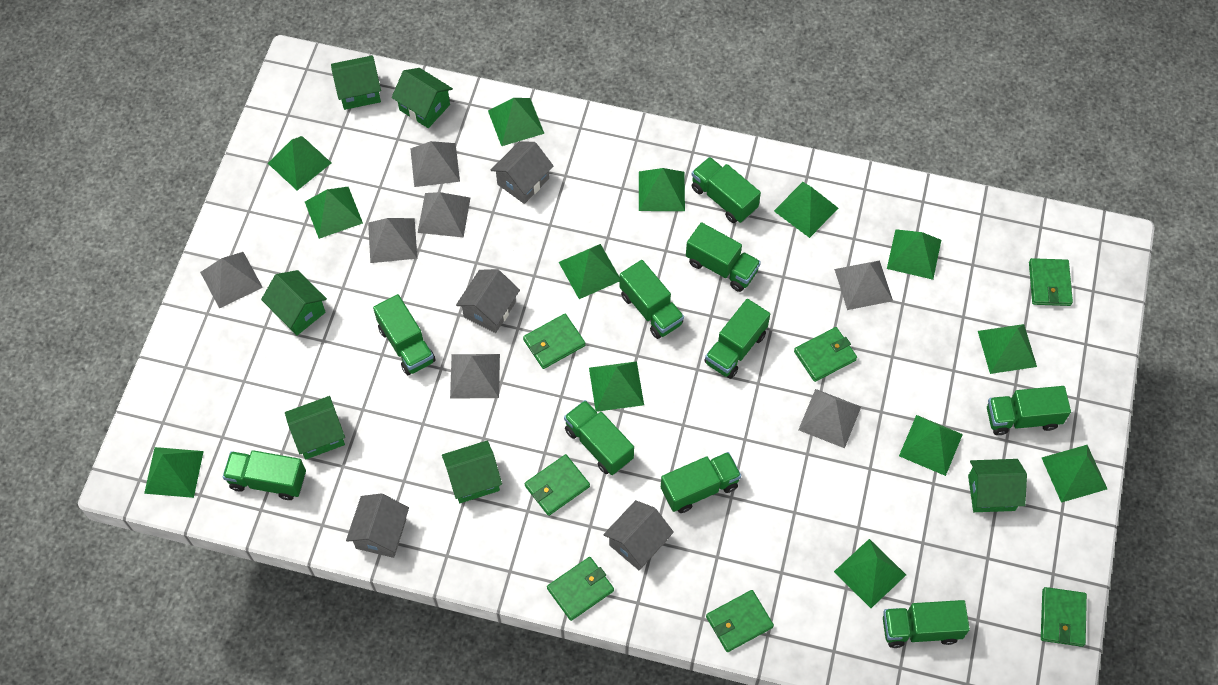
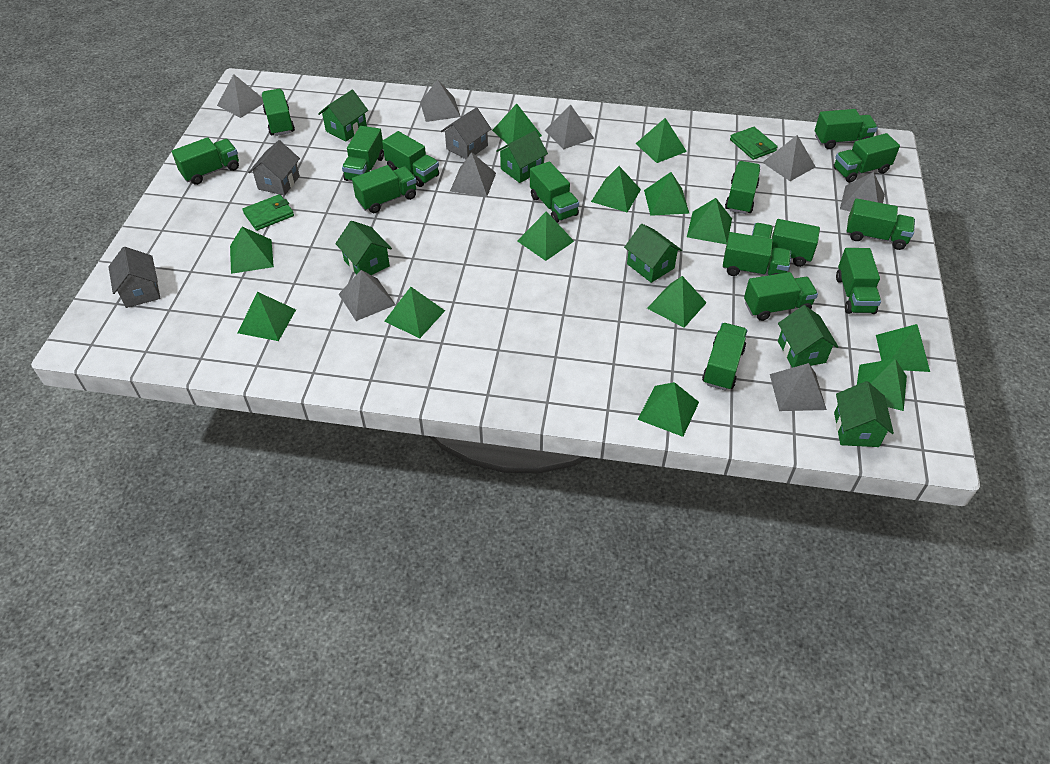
green truck: [223,450,306,500] [373,294,436,375] [564,400,634,475] [619,260,684,339] [661,452,741,513] [686,222,761,292] [691,157,761,223] [704,299,770,379] [883,600,970,648] [987,386,1071,435] = 10 -> [172,137,239,185] [262,89,295,136] [342,126,384,181] [352,165,417,213] [382,131,439,187] [530,161,579,223] [702,323,748,391] [723,232,791,276] [725,161,760,214] [744,272,818,321] [752,219,820,267] [815,109,878,149] [833,133,900,183] [836,248,881,314] [846,198,915,250] = 15
green wallet: [523,314,585,369] [525,454,590,516] [547,557,614,621] [706,590,774,652] [794,327,857,382] [1029,258,1073,306] [1041,587,1087,647] = 7 -> [242,194,294,231] [730,127,778,160] = 2
grey house: [346,493,409,558] [456,269,520,333] [491,141,553,204] [603,500,674,570] = 4 -> [108,247,161,308] [248,140,300,196] [441,107,491,159] = 3
grey pyramid: [200,252,263,309] [368,218,417,263] [410,141,460,187] [418,192,470,237] [450,354,500,399] [798,389,861,448] [834,260,893,310] = 7 -> [217,74,264,118] [339,270,396,321] [420,80,461,122] [450,152,496,197] [545,105,594,150] [762,135,816,181] [770,363,827,411] [840,172,885,211] = 8

